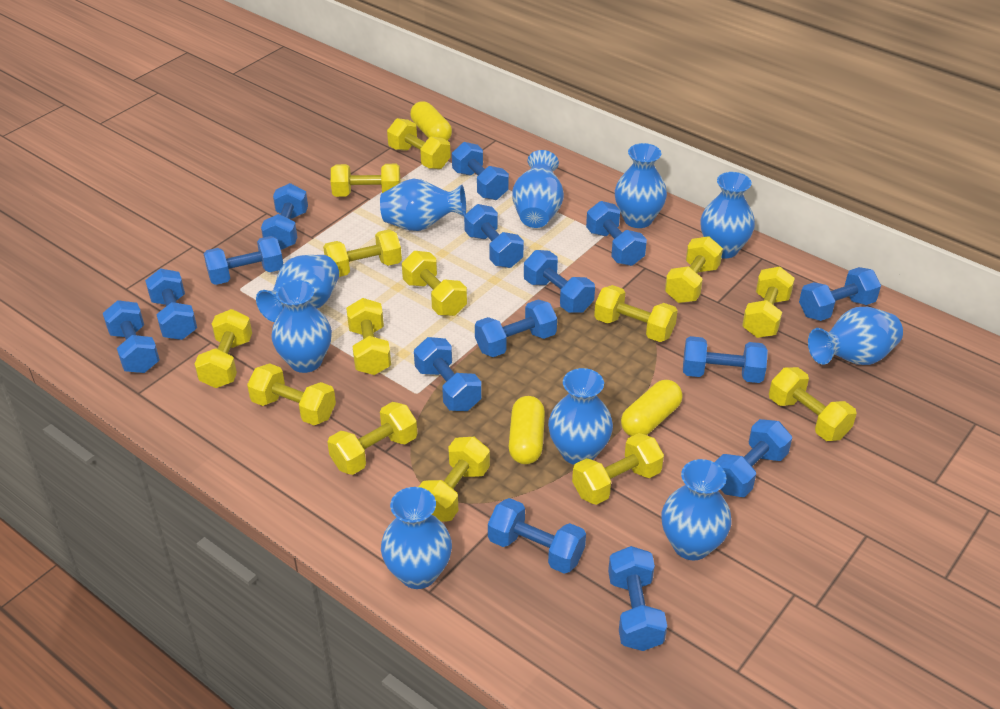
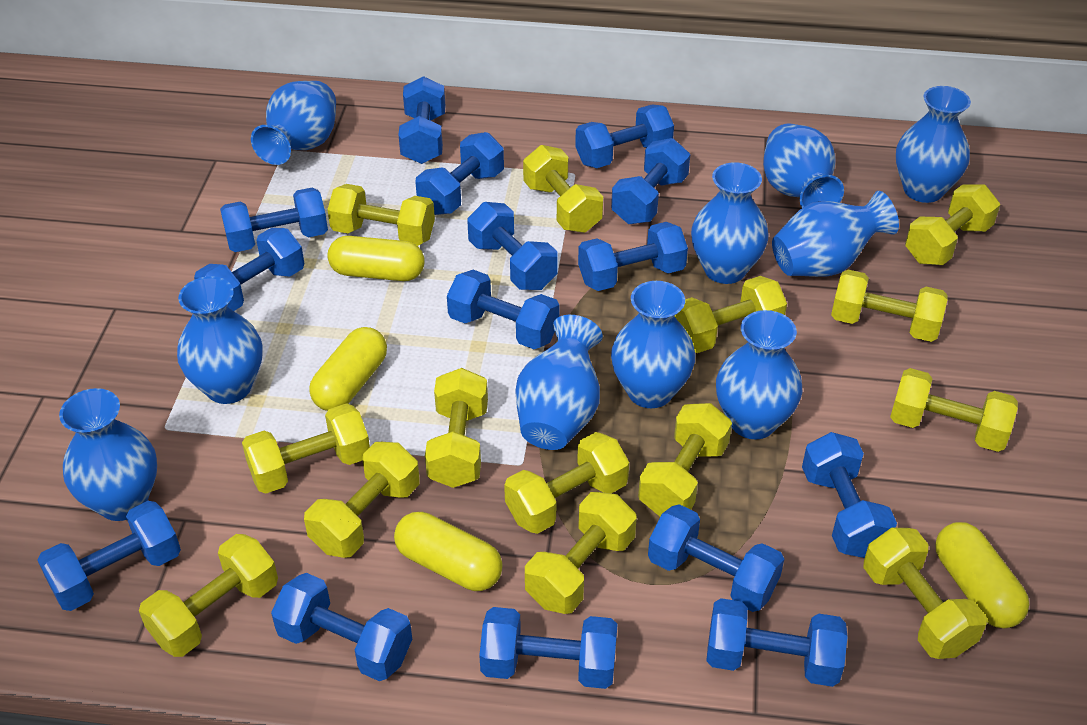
yellow capsule: [410,101,452,141] [509,396,545,464] [621,380,683,436] = 3 -> [309,327,387,411] [327,236,425,281] [394,512,503,591] [935,522,1030,628] = 4

